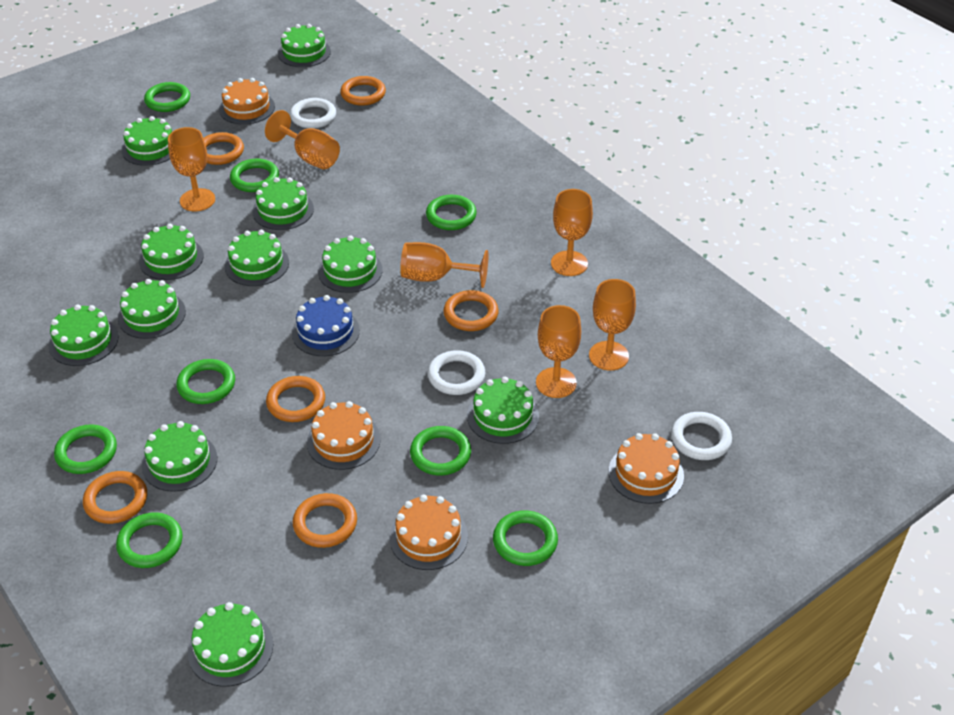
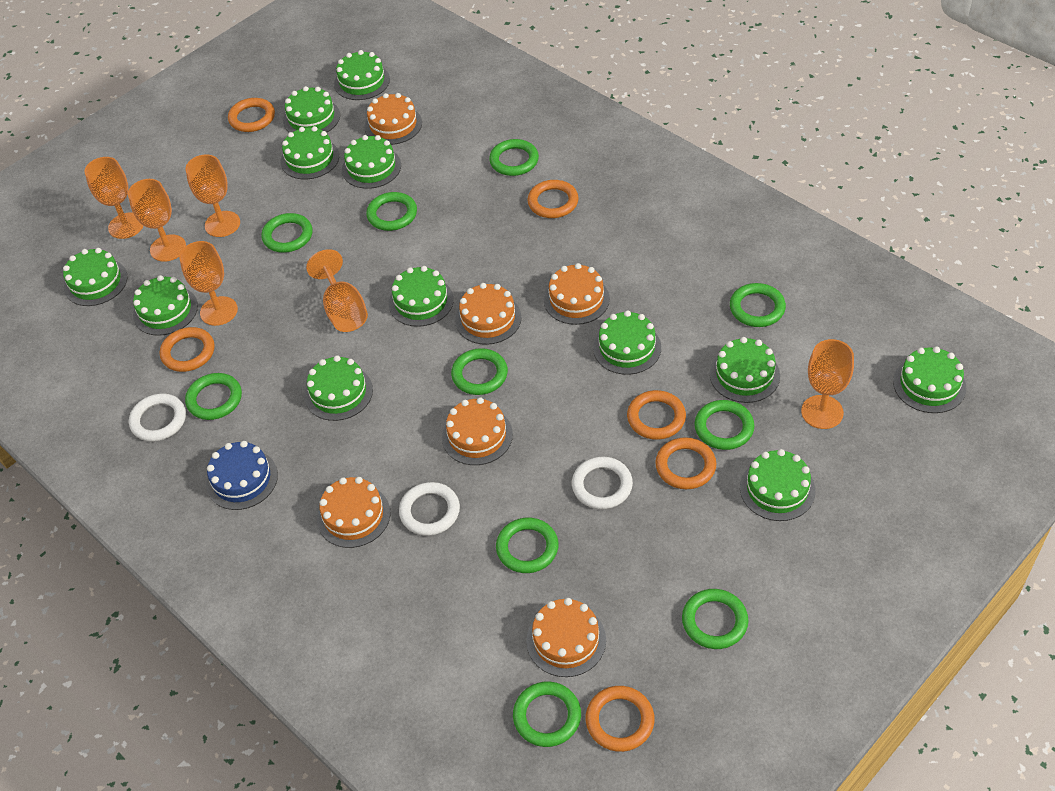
green cake: [49,304,118,366] [118,279,186,339] [121,116,172,166] [139,224,204,280] [142,421,217,492] [188,602,273,687] [225,230,289,286] [252,177,314,230] [278,24,331,67] [318,235,382,293] [467,377,539,444] = 11 -> [63,248,128,306] [133,275,198,336] [281,126,339,179] [283,86,340,132] [304,355,373,421] [334,50,390,100] [342,135,401,189] [389,266,454,327] [593,310,661,375] [710,337,780,403] [740,449,815,521] [893,346,966,413] = 12
green ring: [54,424,117,474] [116,512,183,568] [144,82,190,112] [176,359,235,404] [230,159,279,192] [410,426,471,475] [426,195,477,230] [493,510,558,566] = 8 -> [185,373,242,420] [261,213,312,253] [366,192,417,231] [451,348,508,395] [489,139,539,176] [496,518,559,573] [513,682,581,747] [682,589,748,649] [694,400,754,450] [730,283,786,327] = 10
orange cake: [219,78,275,125] [307,401,381,470] [389,495,468,570] [609,433,684,504] = 4 -> [317,477,391,548] [364,93,422,145] [442,397,513,465] [455,283,521,345] [526,598,606,677] [544,263,610,325] = 6

